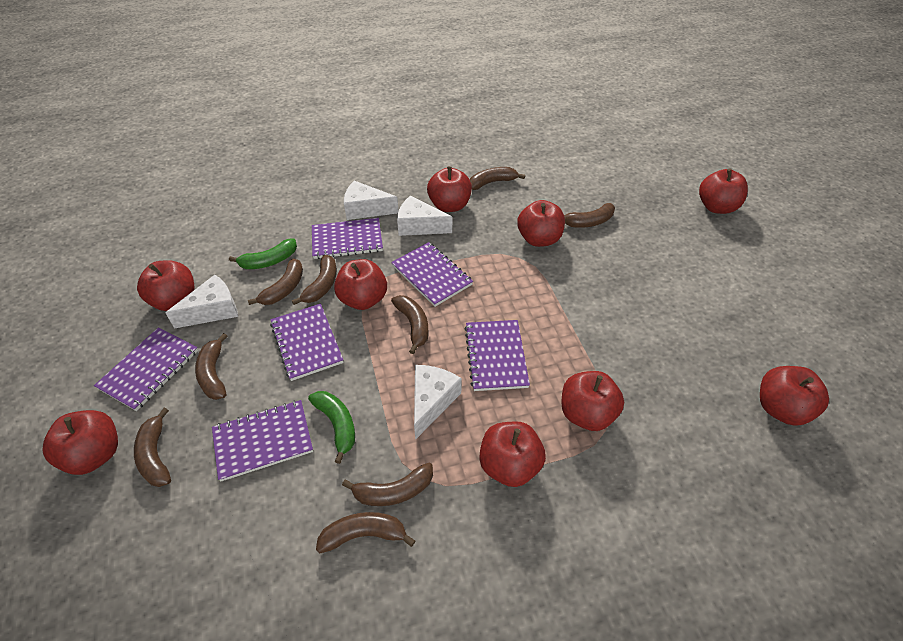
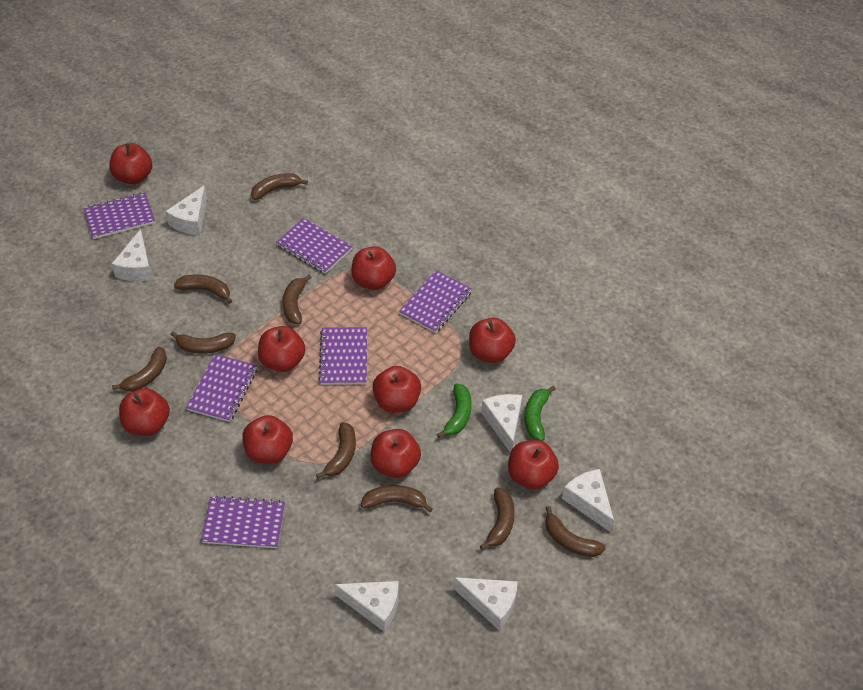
white cheese: [166,275,238,328] [344,181,399,220] [397,196,452,236] [414,365,462,440] = 4 -> [112,229,152,281] [165,185,207,235] [334,581,399,632] [453,577,518,630] [481,394,522,453] [562,469,614,532] = 6

